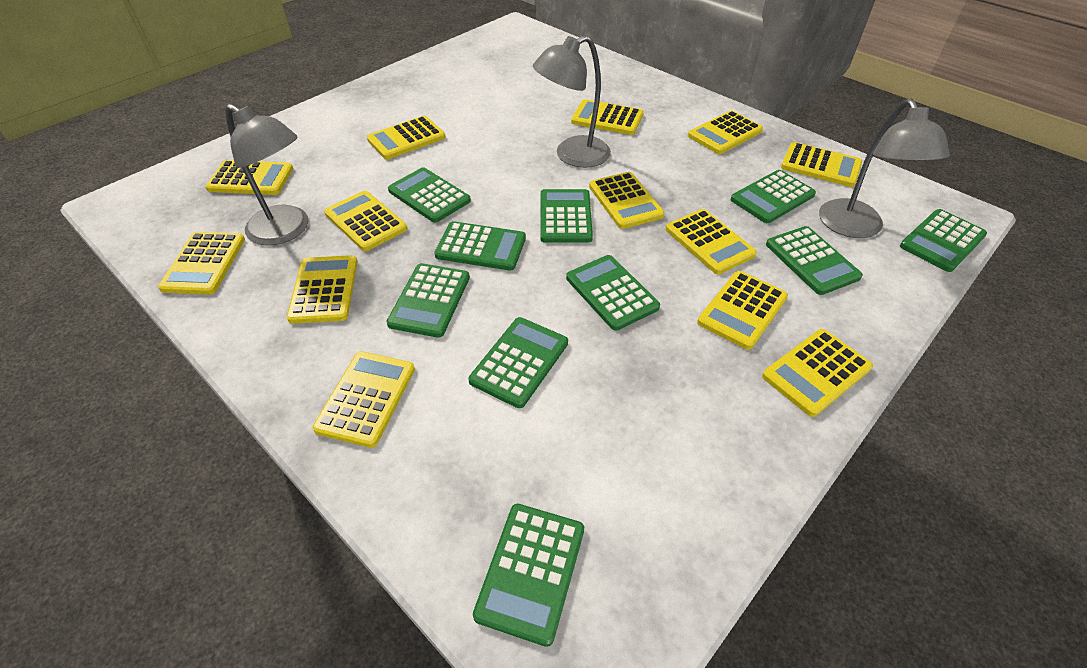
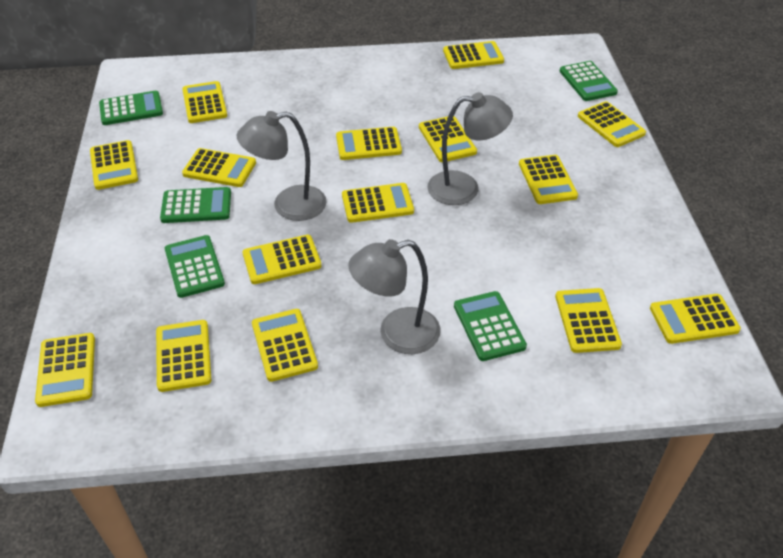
green calculator: [386,263,470,338] [388,168,471,223] [434,221,526,271] [468,317,568,408] [473,504,584,647] [540,189,593,243] [566,255,660,331] [731,170,816,223] [766,226,863,295] [900,209,987,272] = 10 -> [99,91,163,125] [160,187,231,223] [165,235,225,298] [454,291,527,361] [560,61,618,101] = 5
yellow calculator: [158,232,245,295] [205,160,293,195] [287,255,358,324] [313,351,415,448] [324,191,407,251] [367,116,445,159] [571,99,644,135] [589,172,665,229] [666,209,757,274] [688,110,763,154] [697,271,788,350] [762,329,873,417] [781,142,862,187] = 13 -> [35,333,95,407] [90,140,138,190] [156,320,211,392] [182,81,227,123] [182,148,256,187] [242,235,322,284] [252,309,318,382] [336,127,402,160] [342,183,414,223] [419,116,477,162] [443,41,504,69] [519,155,578,204] [555,288,622,353] [578,101,646,147] [650,294,741,344] = 15

